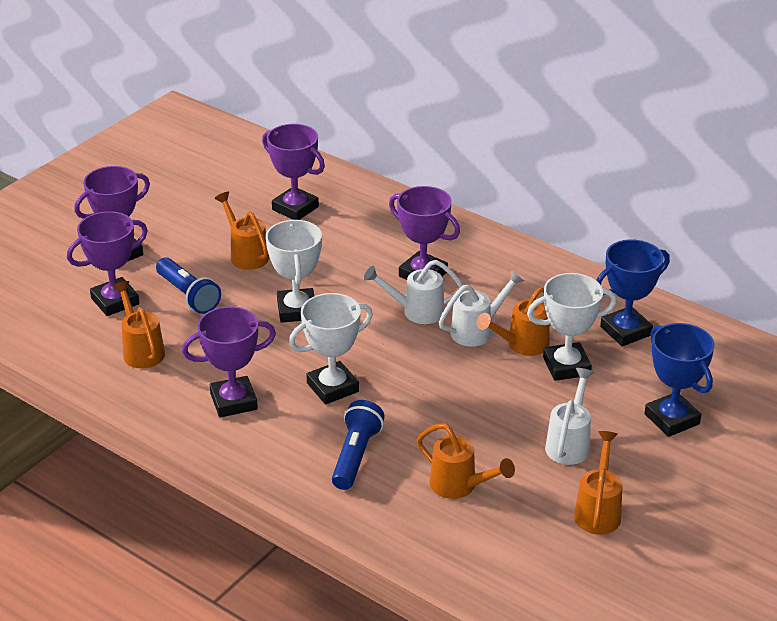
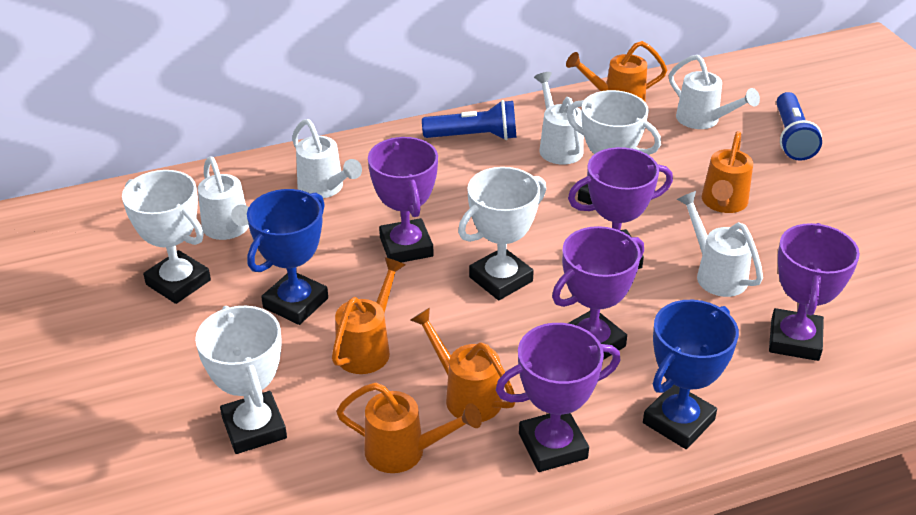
white trophy: [266,220,322,323] [289,293,373,404] [527,273,617,381] = 3 -> [122,170,211,304] [195,306,287,454] [458,167,546,300] [567,90,661,205] = 4
white watering can: [364,260,463,324] [439,270,524,347] [545,368,594,465] = 3 -> [198,157,249,240] [292,119,362,198] [534,72,584,165] [669,55,760,129] [677,191,763,297] = 5

